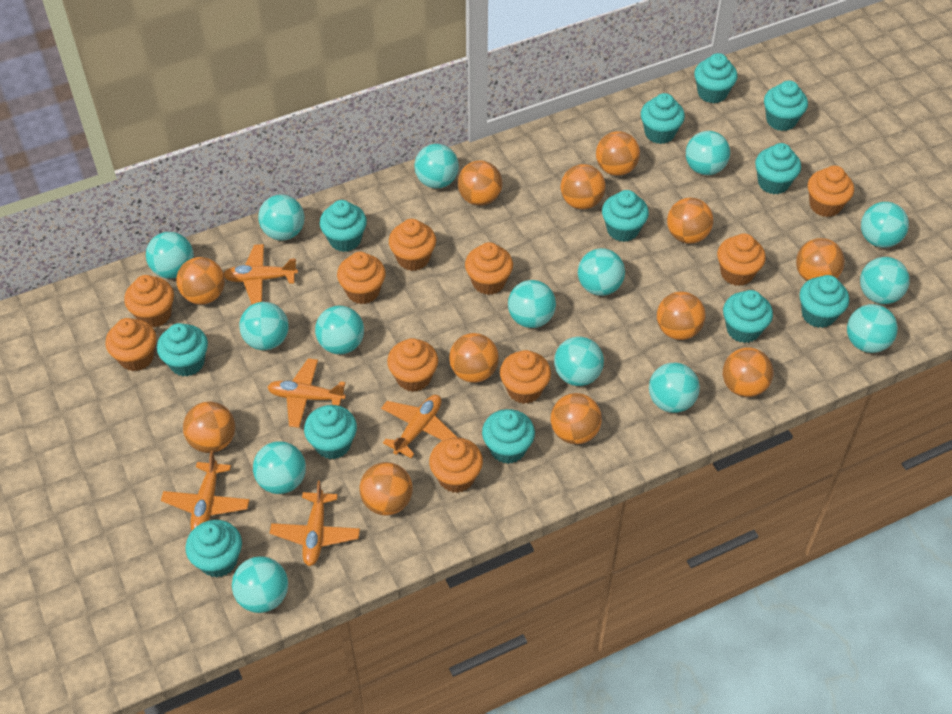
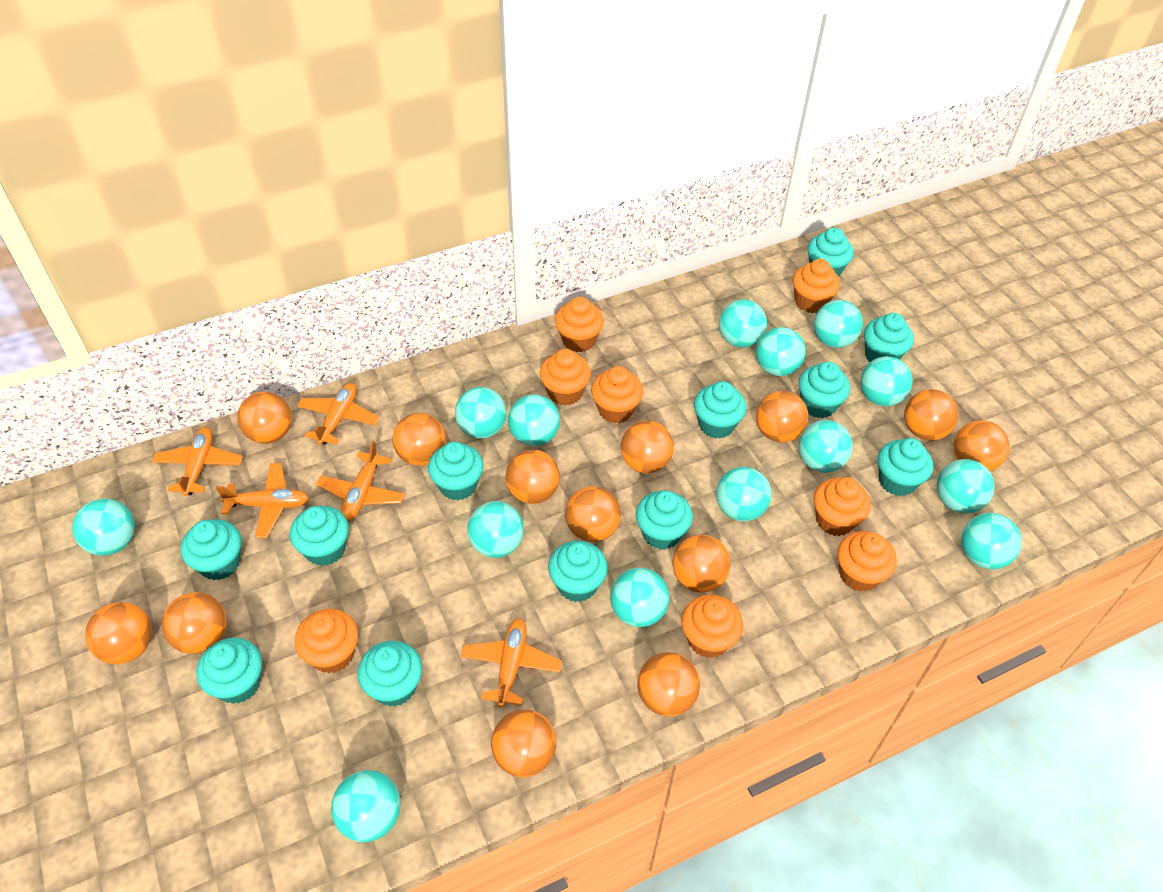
orange ball: [176,257,225,305] [183,402,235,453] [359,462,413,516] [449,333,499,383] [458,161,502,206] [551,393,602,444] [561,164,606,209] [596,131,640,176] [657,291,706,340] [667,198,713,244] [723,347,773,397] [796,238,845,281] = 12 -> [85,602,152,664] [162,592,227,654] [237,392,292,444] [392,413,446,466] [491,709,556,777] [505,450,560,504] [565,486,621,542] [621,421,674,473] [637,652,700,716] [672,535,730,593] [756,391,808,442] [904,389,958,441] [953,420,1009,471] = 13
orange cupcake: [105,318,156,371] [124,275,174,328] [337,252,386,304] [387,338,438,392] [389,219,436,271] [429,437,483,493] [465,242,513,295] [500,350,551,404] [717,233,766,286] [808,166,854,217] = 10 -> [295,609,358,674] [540,349,591,406] [555,297,604,352] [591,366,643,423] [682,595,743,658] [793,259,840,313] [814,477,871,536] [837,531,897,592] = 8
turquoise ball: [146,232,194,279] [232,556,288,613] [239,302,289,350] [253,441,306,494] [258,194,305,241] [315,306,364,354] [414,144,459,188] [508,280,556,328] [554,337,604,386] [578,248,625,296] [649,363,700,413] [686,131,730,175] [847,304,898,353] [860,257,910,304] [861,202,909,248] = 15 -> [72,499,135,556] [331,770,401,842] [455,387,507,439] [467,501,524,558] [508,394,560,446] [610,568,670,627] [716,467,771,521] [719,299,767,347] [756,327,806,376] [798,420,853,473] [814,300,863,348] [860,356,913,406] [937,459,995,513] [961,513,1022,569] = 14

